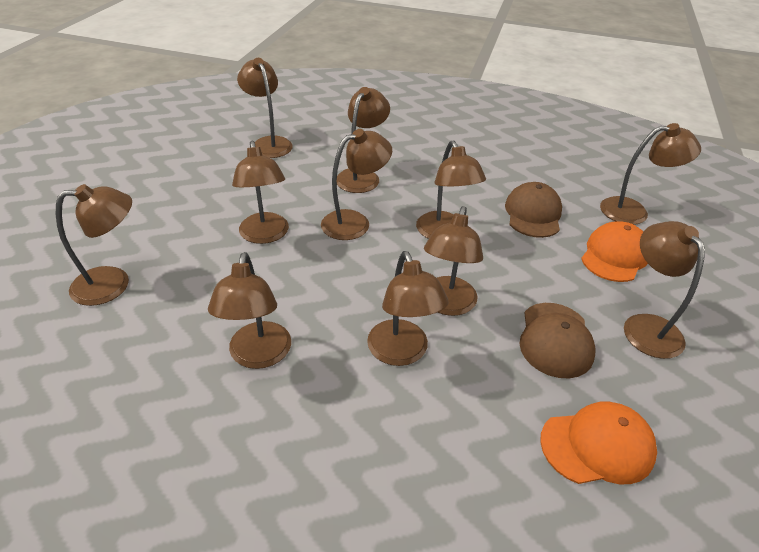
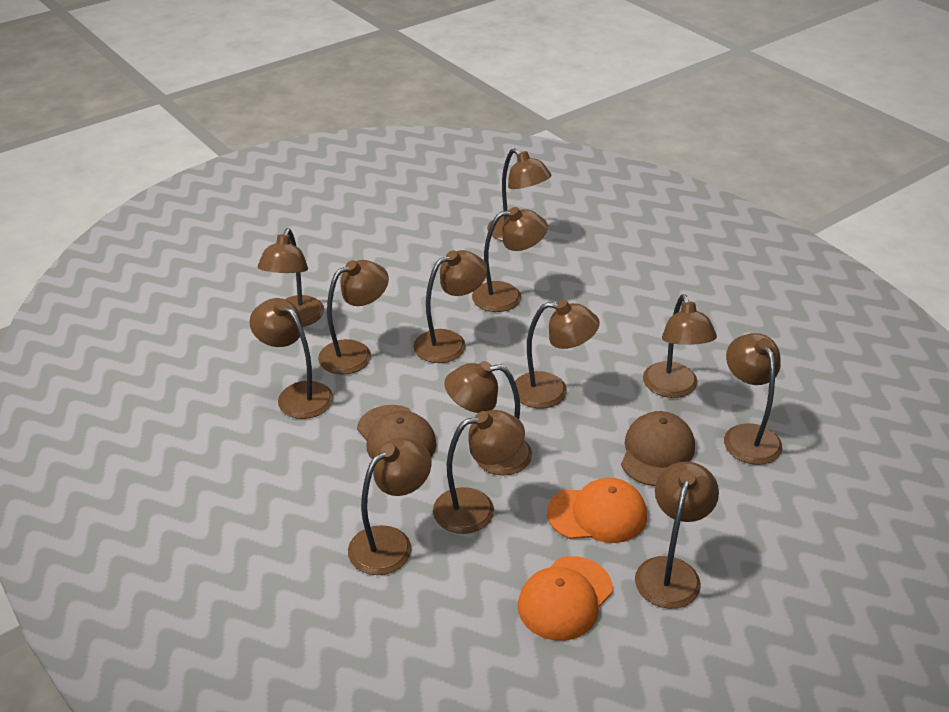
brown lamp: [56,184,132,306] [208,252,291,369] [232,141,289,244] [237,58,293,158] [321,129,392,240] [337,87,390,193] [367,251,449,366] [416,140,486,239] [424,206,483,316] [600,123,701,225] [624,221,705,359] = 11 -> [249,298,333,419] [258,228,324,326] [318,260,389,375] [348,438,431,575] [414,250,487,363] [433,410,525,534] [444,361,532,476] [472,207,548,312] [487,148,551,241] [512,300,600,408] [635,462,719,609] [643,294,717,398] [724,333,782,465] = 13

